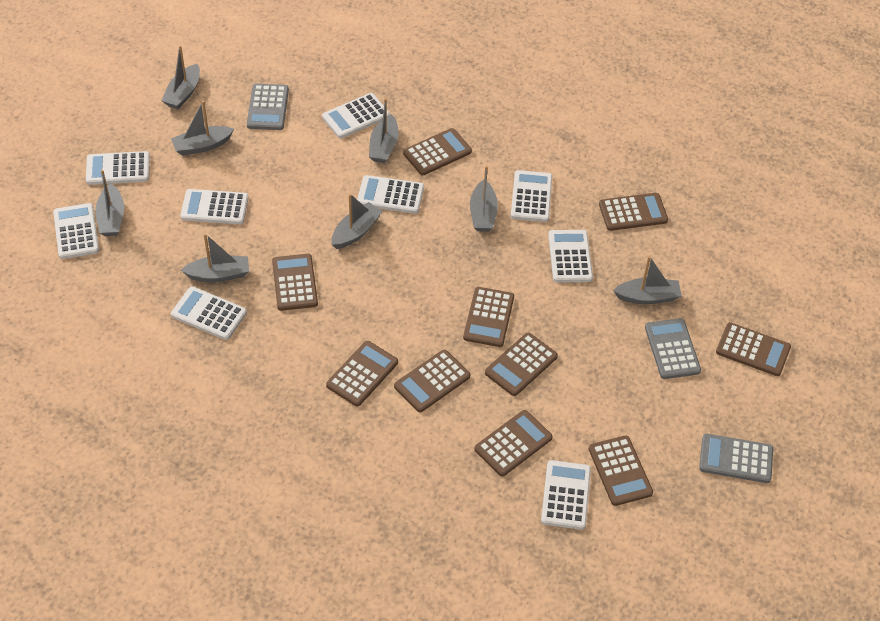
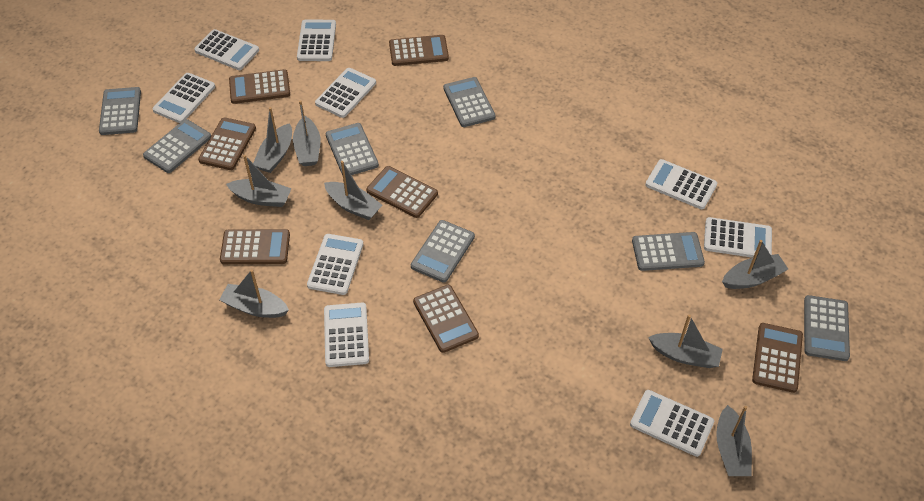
brown calculator: [272,254,318,311] [326,341,398,406] [394,350,470,412] [403,128,472,175] [463,287,514,347] [474,410,553,476] [485,333,558,396] [589,436,653,506] [599,193,668,231] [716,322,791,376] = 10 -> [198,117,256,170] [220,229,290,264] [229,69,290,104] [366,166,438,218] [389,35,449,66] [413,285,479,353] [752,323,803,393] = 7
grey calculator: [247,84,289,130] [645,318,701,379] [699,434,773,483] = 3 -> [99,87,141,135] [143,119,211,173] [326,123,379,175] [411,220,475,283] [443,77,496,127] [632,232,705,271] [804,295,850,361] = 7

